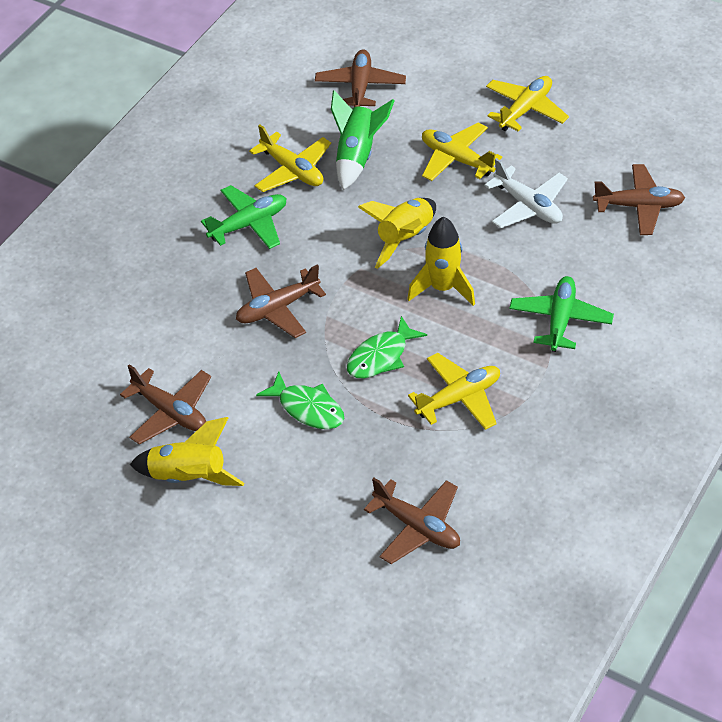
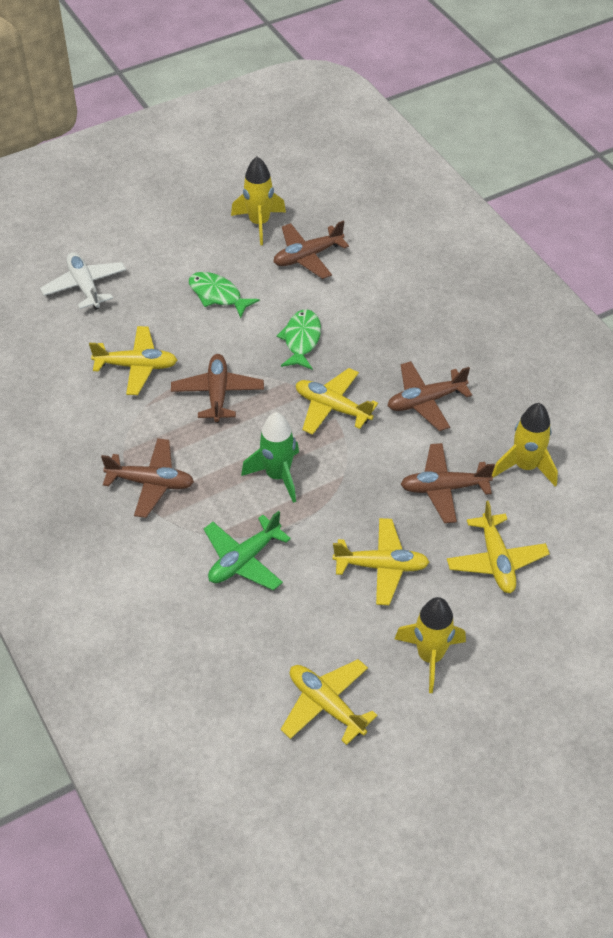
green plane: [201,185,286,249] [509,276,614,352] = 2 -> [204,511,291,590] = 1
yellow plane: [249,124,331,192] [408,353,500,430] [422,122,502,181] [486,76,569,131] = 4 -> [89,326,177,395] [281,659,378,745] [296,368,378,435] [333,518,429,605] [447,501,550,593] = 5

